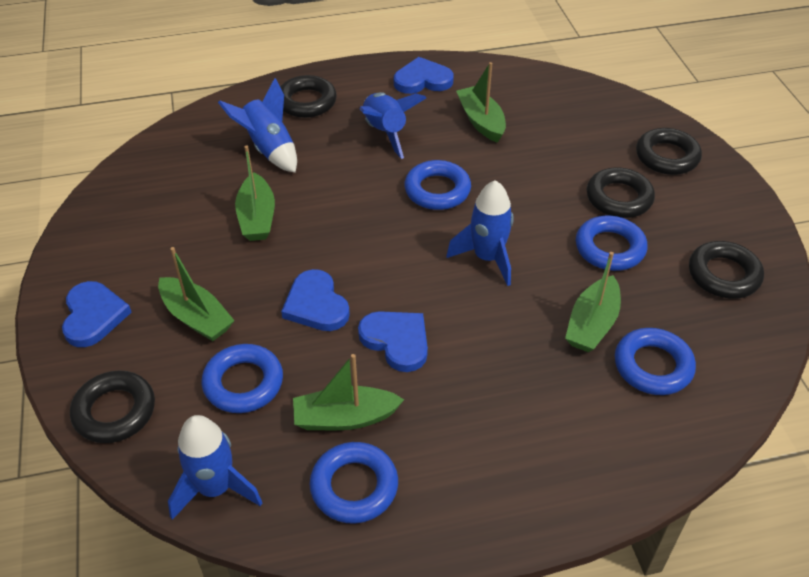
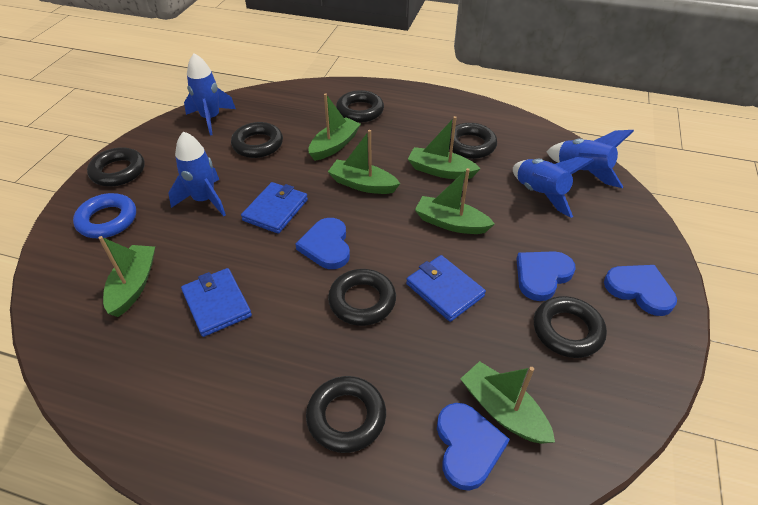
black ring: [70,371,155,443] [280,75,337,118] [587,167,655,218] [636,128,702,175] [689,241,764,299] = 5 -> [87,147,145,187] [231,122,283,158] [306,376,386,453] [328,269,396,326] [336,90,384,123] [449,123,497,159] [534,296,607,358] = 7
blue ring: [202,344,283,413] [310,442,398,523] [404,160,471,210] [576,216,647,271] [615,328,696,395] = 5 -> [73,193,136,238] = 1
blue wallet: none = 0 -> [181,268,252,337] [241,182,308,234] [406,255,486,322] = 3
green boat: [158,247,235,341] [235,145,275,241] [293,354,404,430] [456,62,506,143] [565,252,621,352] = 5 -> [98,236,155,317] [308,93,361,161] [328,130,400,194] [408,116,480,179] [415,168,495,234] [460,361,555,444] = 6

